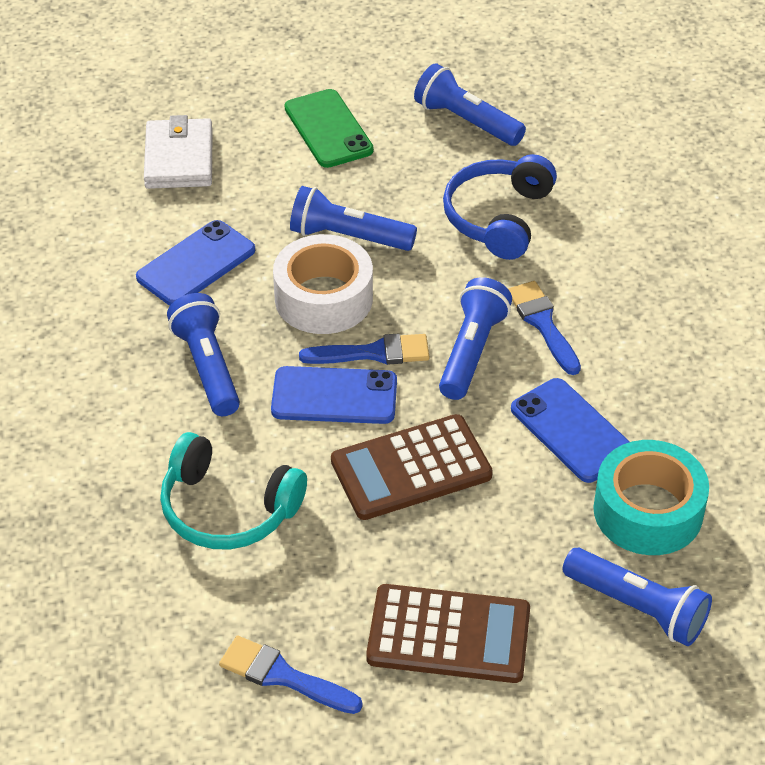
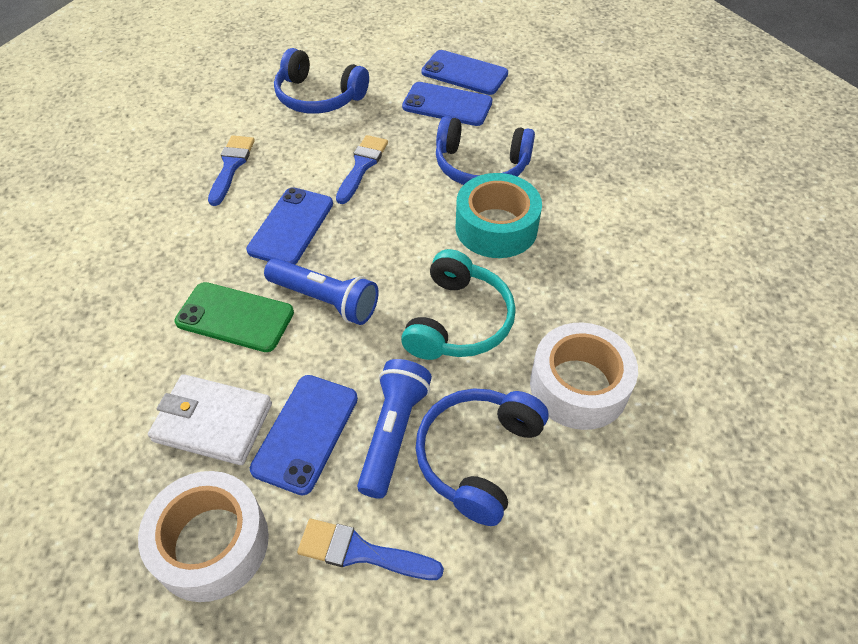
blue flashlight: [167,293,240,416] [290,186,417,251] [414,63,526,146] [439,277,512,400] [562,548,712,646] = 5 -> [264,258,379,325] [357,359,432,499] = 2
blue headphones: [443,154,557,260] = 1 -> [274,48,369,114] [415,389,548,526] [436,116,535,185] = 3
blue phone: [136,220,255,305] [271,366,397,424] [511,378,630,483] = 3 -> [246,187,333,265] [250,375,358,495] [402,82,492,126] [421,50,508,95] = 4
brown calculator: [331,414,493,520] [366,584,530,683] = 2 -> none = 0
white tape: [273,234,373,334] = 1 -> [138,471,269,602] [530,322,638,430] = 2

